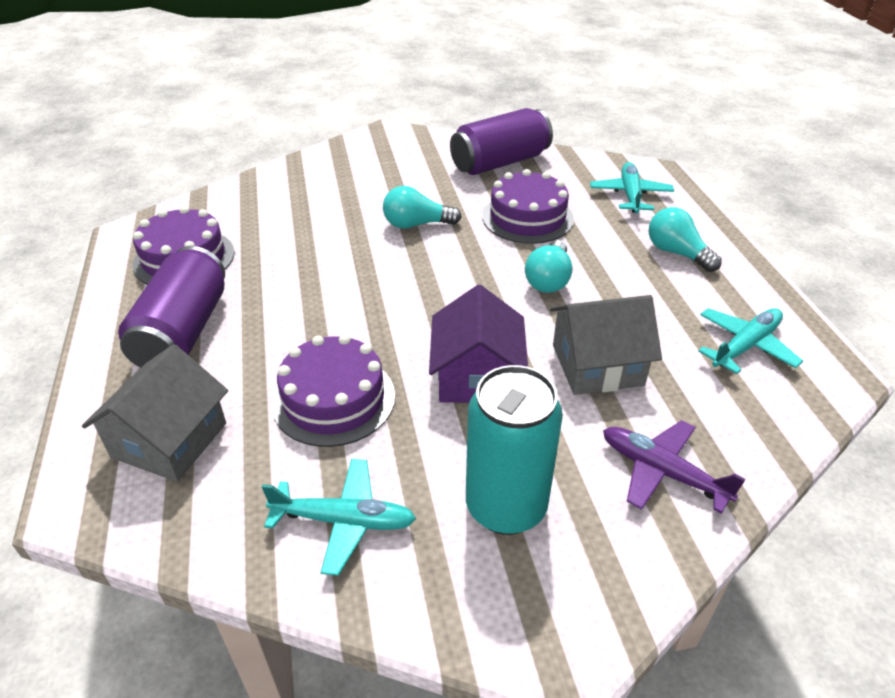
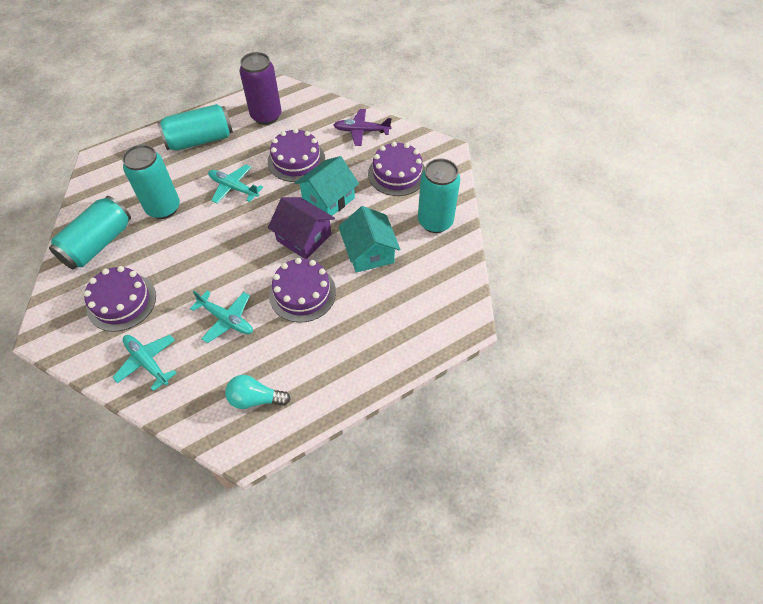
grey house: [82,344,228,482] [550,295,662,395] = 2 -> none = 0
purple cake: [132,206,235,285] [272,334,395,447] [482,169,574,244] = 3 -> [84,266,156,332] [268,128,325,182] [269,258,336,323] [368,142,425,196] = 4
purple can: [118,246,225,368] [450,108,553,175] = 2 -> [239,52,281,125] = 1
turquoise can: [466,365,563,535] = 1 -> [49,196,131,269] [122,145,180,219] [157,104,233,151] [418,159,460,233] = 4
turquoise house: none = 0 -> [295,156,359,216] [338,206,401,273] = 2
turquoise light bulb: [383,186,461,229] [525,240,573,293] [649,207,722,272] = 3 -> [225,375,291,409] = 1

